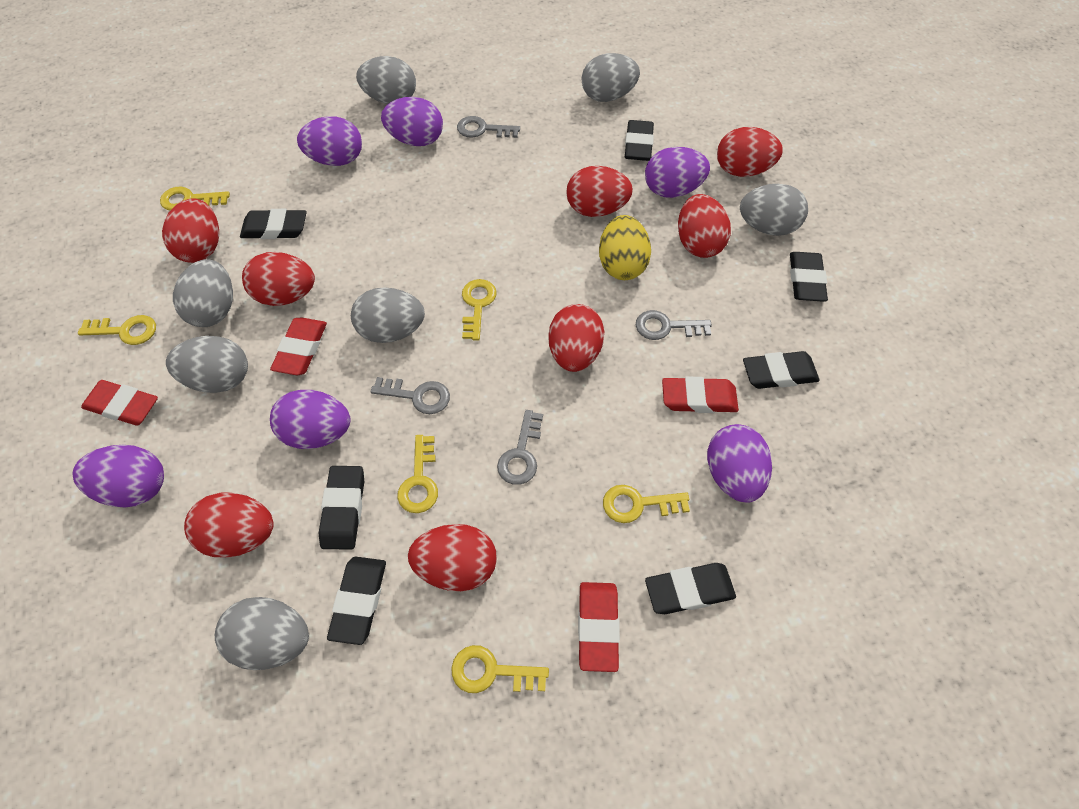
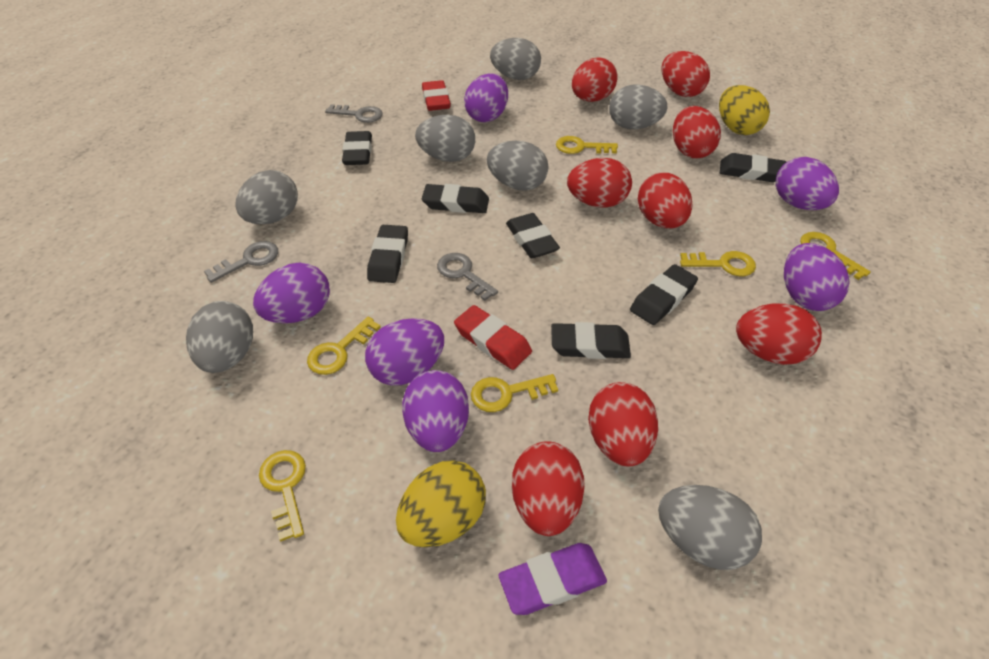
grey key: [371,377,450,414] [457,116,520,138] [497,410,543,485] [636,310,712,340] = 4 -> [204,241,278,283] [325,104,383,123] [437,253,498,301] = 3
purple eraser: none = 0 -> [499,543,607,615] = 1
red eraser: [81,380,158,426] [270,318,327,375] [578,582,620,672] [662,377,739,413] = 4 -> [422,80,451,111] [454,305,532,370] = 2
yellow egg: [599,215,651,280] = 1 -> [396,460,486,547] [719,85,770,135] = 2

